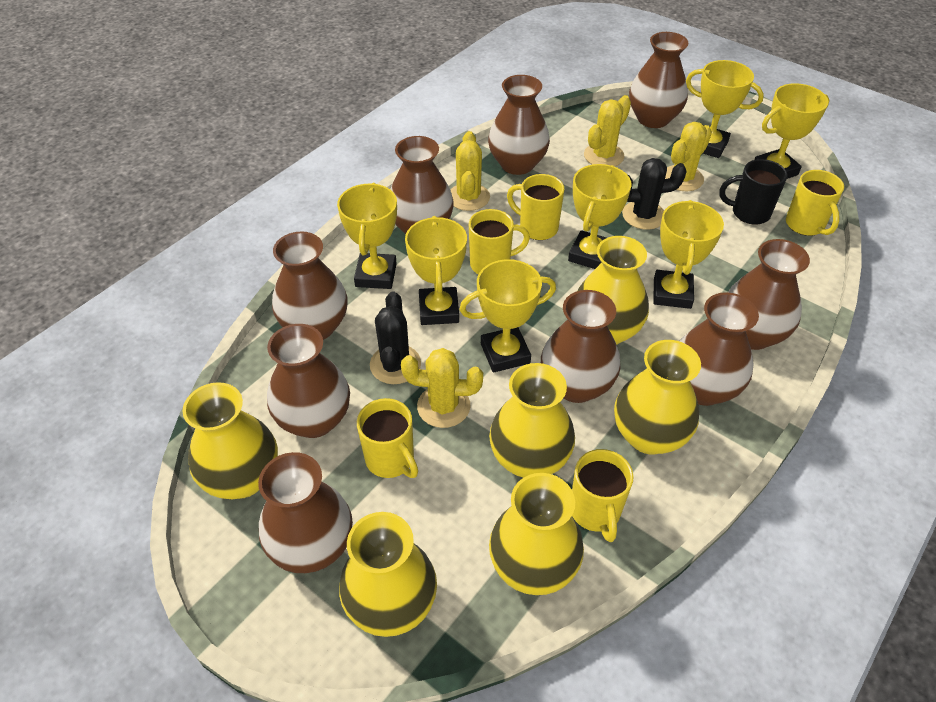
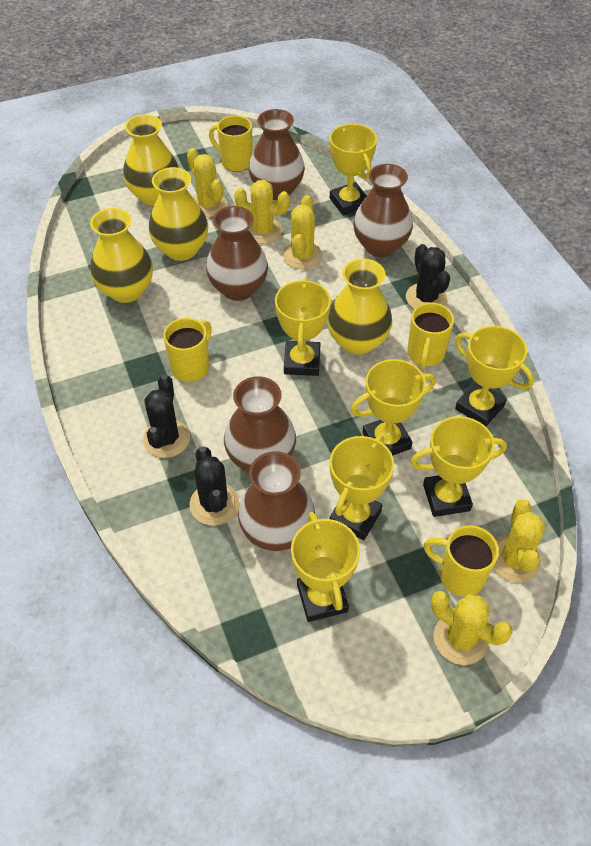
black cactus: [370,292,421,384] [622,158,687,230] = 2 -> [143,374,190,458] [189,446,239,526] [406,244,450,309] = 3
black mug: [719,159,787,225] = 1 -> none = 0
brown vase: [258,452,353,573] [267,324,350,438] [272,231,348,340] [390,136,454,234] [488,75,550,175] [541,290,620,403] [629,32,688,128] [680,292,759,406] [728,239,810,350] = 9 -> [206,206,268,301] [224,376,296,472] [238,451,315,551] [249,109,305,200] [353,164,413,257] = 5
yellow cactus: [401,348,483,428] [450,131,490,211] [584,95,631,166] [665,122,712,191] = 4 -> [187,148,227,217] [234,180,290,244] [283,195,322,269] [431,591,513,665] [493,499,546,582] = 5
yellow mug: [357,398,418,478] [469,209,530,274] [507,174,565,240] [572,449,634,542] [786,170,844,236] = 5 -> [163,318,212,382] [209,115,253,172] [407,302,454,369] [424,525,499,597] = 4
yellow vase: [182,382,278,499] [339,512,437,637] [489,363,575,478] [489,473,584,595] [578,236,649,345] [614,340,701,455] = 6 -> [90,208,153,303] [123,114,179,206] [148,167,208,261] [327,259,392,355] = 4

